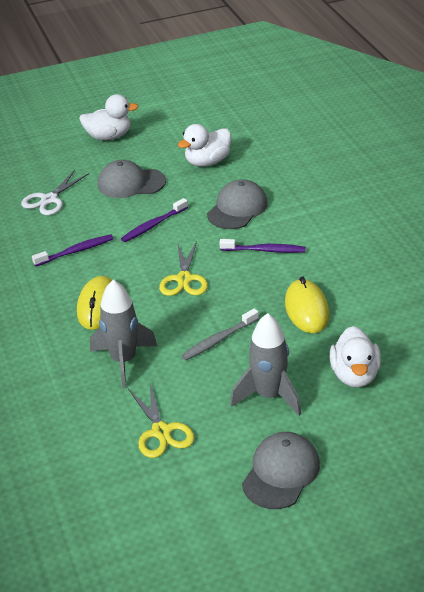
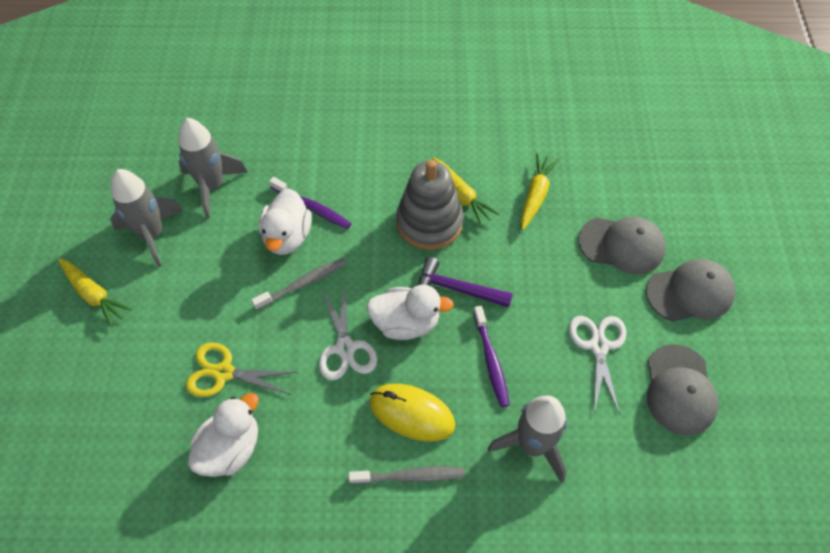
grey rocket: [90,280,157,388] [230,313,301,416] = 2 -> [110,169,183,267] [178,118,248,218] [488,395,567,483] = 3
grey stacking toy: none = 0 -> [396,160,464,250] = 1
grey toothbrush: [181,308,259,360] = 1 -> [251,258,346,310] [349,466,465,484] = 2
purple hammer: none = 0 -> [419,257,513,308] = 1
purple toothbrush: [32,234,113,267] [121,198,188,242] [220,239,306,253] = 3 -> [269,177,351,229] [473,306,510,407] = 2
white scissors: [21,170,89,215] = 1 -> [319,285,377,380] [569,316,627,415] = 2
yellow carrot: none = 0 -> [58,258,132,327] [432,157,499,226] [521,153,559,230] = 3
yellow mouse: [77,276,112,330] [285,276,329,333] = 2 -> [370,384,455,441] = 1
yellow scissors: [128,384,194,458] [159,241,208,296] = 2 -> [186,342,298,397] = 1

